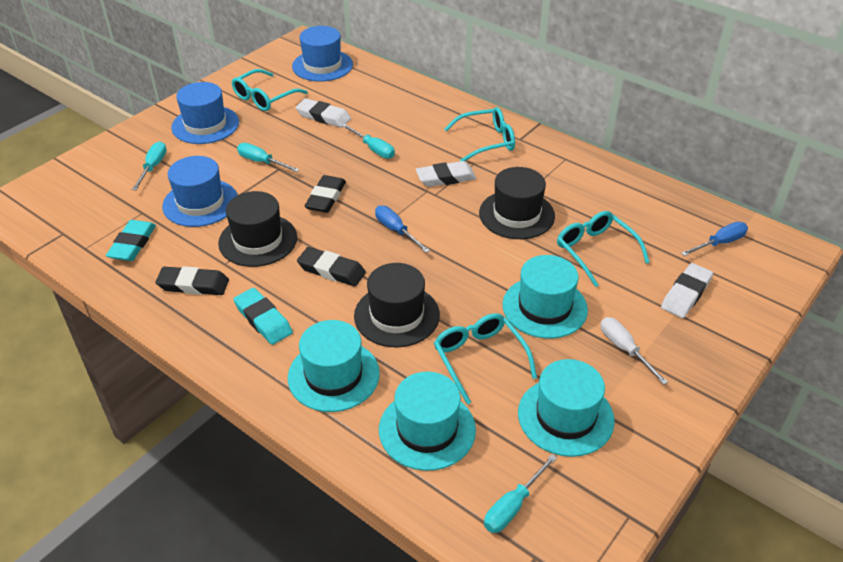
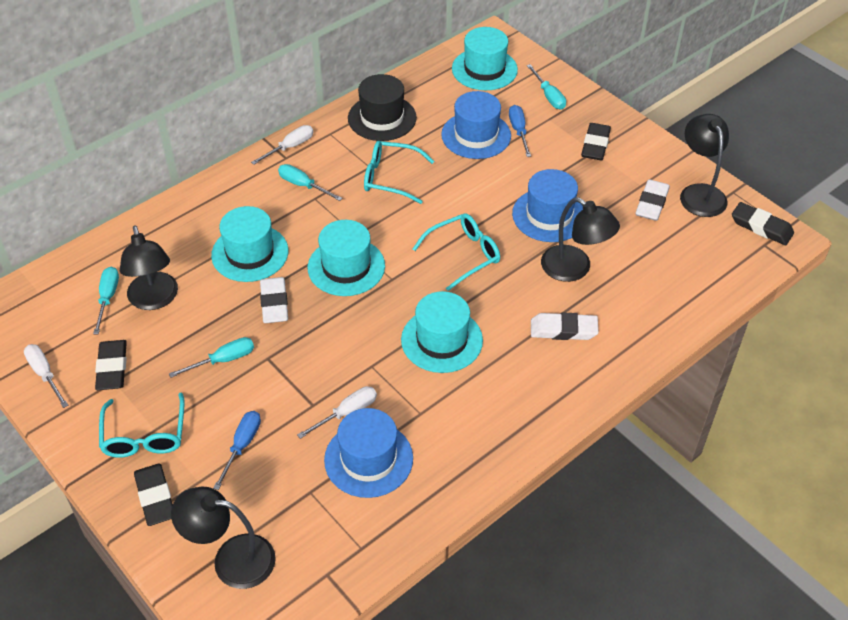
black eraser: [155,266,229,295] [297,247,366,287] [305,175,346,213] = 3 -> [95,340,127,390] [134,463,173,526] [581,123,611,160] [732,202,794,245] = 4
black hat: [218,191,297,267] [354,263,440,347] [479,167,555,239] = 3 -> [348,74,417,141] = 1
black lamp: none = 0 -> [120,225,178,310] [171,487,276,589] [541,197,620,282] [680,114,729,217] = 4
turquoise eraser: [106,220,156,261] [233,288,293,345] = 2 -> none = 0
turquoise glasses: [232,69,308,111] [434,313,537,405] [444,107,515,161] [557,211,650,287] = 4 -> [99,392,185,458] [364,141,434,204] [413,213,500,291] = 3
white screwdriver: [601,317,668,385] = 1 -> [24,344,68,408] [251,125,313,165] [297,386,377,439] = 3

